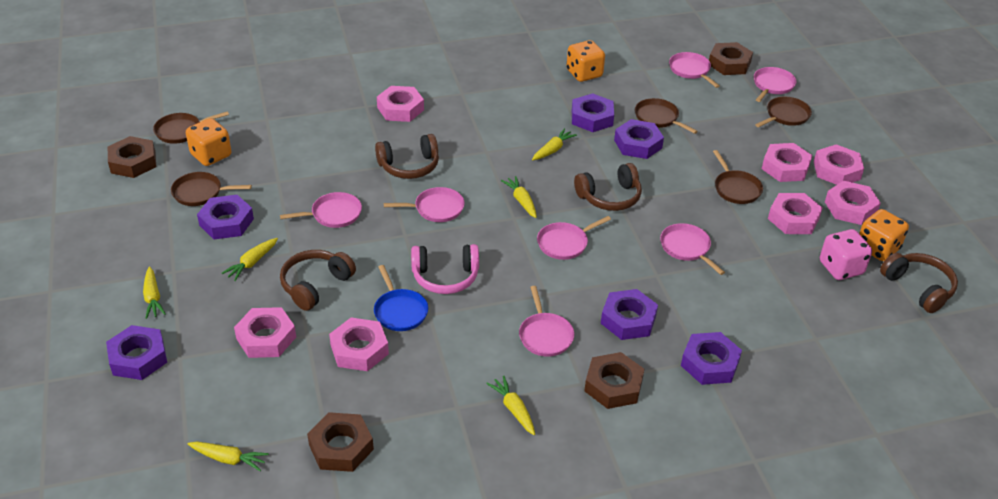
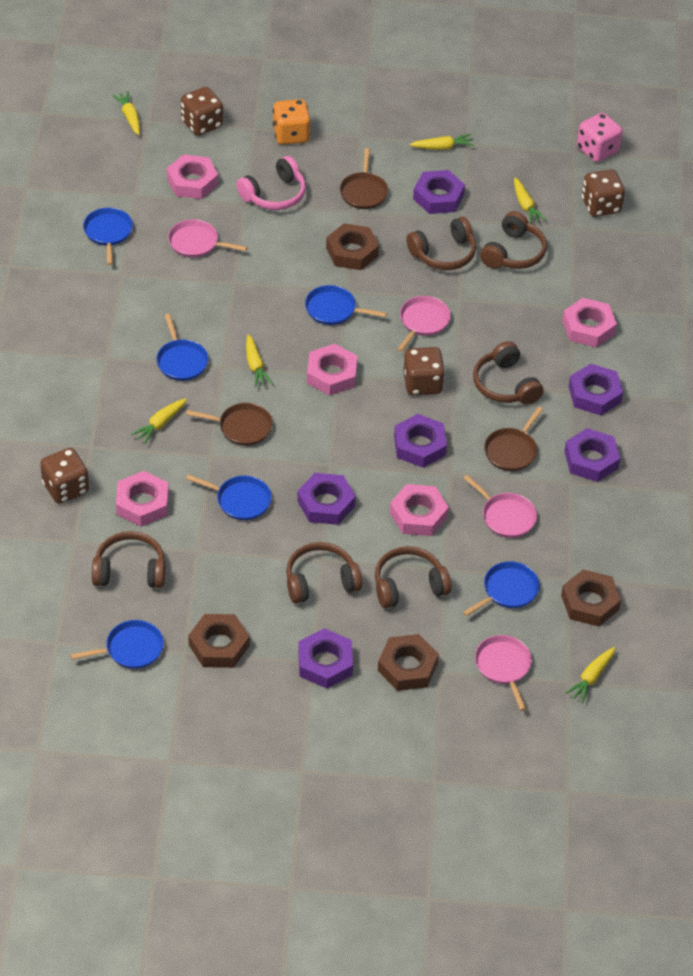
blue pan: [374,265,428,331] = 1 -> [71,620,164,669] [83,208,133,265] [156,314,208,381] [186,474,272,520] [305,285,387,325] [463,561,540,616] = 6
brown dice: none = 0 -> [40,448,89,504] [181,87,223,136] [403,347,445,395] [582,169,625,217] = 4
brown headphones: [280,250,356,311] [375,134,439,179] [574,163,642,211] [880,253,958,313] = 4 -> [92,531,165,588] [286,542,362,604] [375,546,451,608] [407,217,476,270] [473,341,543,405] [480,211,547,269] = 6
brown pan: [153,111,229,144] [171,172,252,206] [635,98,698,134] [713,150,763,204] [755,97,812,127] = 5 -> [186,403,273,446] [340,148,388,209] [484,407,543,471] = 3
orange dice: [186,118,231,166] [567,40,605,82] [859,209,909,261] = 3 -> [272,99,310,145] = 1
pink nut: [234,307,296,358] [329,318,389,371] [377,86,424,122] [762,143,812,182] [768,193,823,234] [814,144,864,185] [825,181,881,225] = 7 -> [116,471,169,526] [167,154,218,199] [307,344,357,395] [390,484,449,536] [562,298,617,347] = 5
pink pan: [280,192,362,228] [384,187,465,222] [519,286,574,357] [537,216,611,260] [660,223,725,275] [669,52,720,88] [754,67,796,102] = 7 -> [168,219,247,258] [397,296,451,352] [463,475,537,538] [475,635,532,711] = 4

